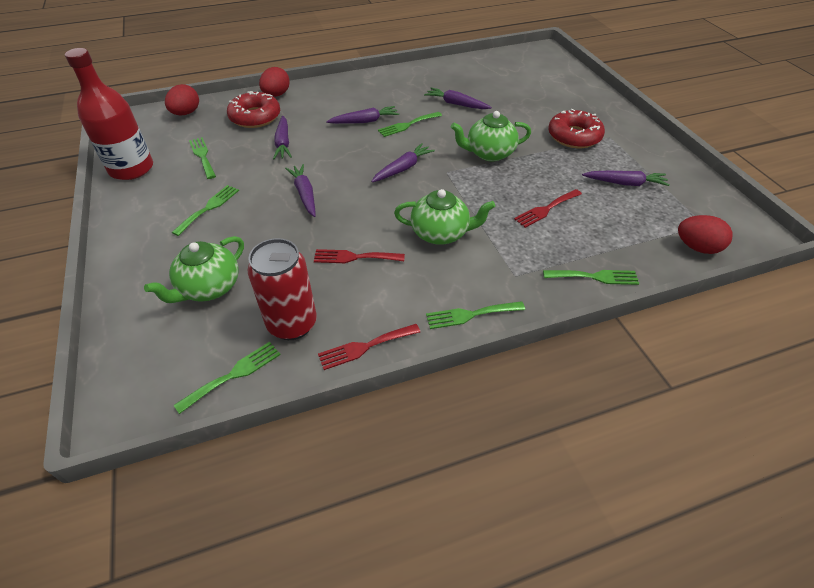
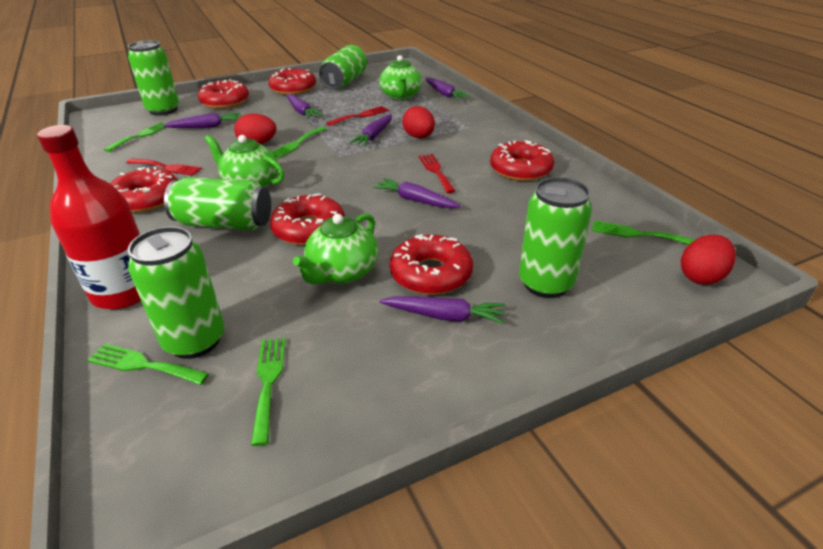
green can: none = 0 -> [128,40,179,116] [128,227,225,359] [164,177,271,230] [319,45,367,89] [519,177,592,298] = 5
green fork: [171,185,239,236] [174,342,281,414] [189,137,216,179] [378,112,442,137] [426,301,525,329] [543,270,639,285] = 6 -> [87,344,209,385] [104,122,166,152] [251,338,286,446] [272,127,327,158] [592,220,696,245] = 5
red can: [248,238,317,340] = 1 -> none = 0
red donut: [227,91,280,128] [548,109,605,148] = 2 -> [110,167,177,213] [198,79,249,109] [268,68,316,95] [270,194,345,245] [390,234,473,295] [490,140,554,181] = 6

